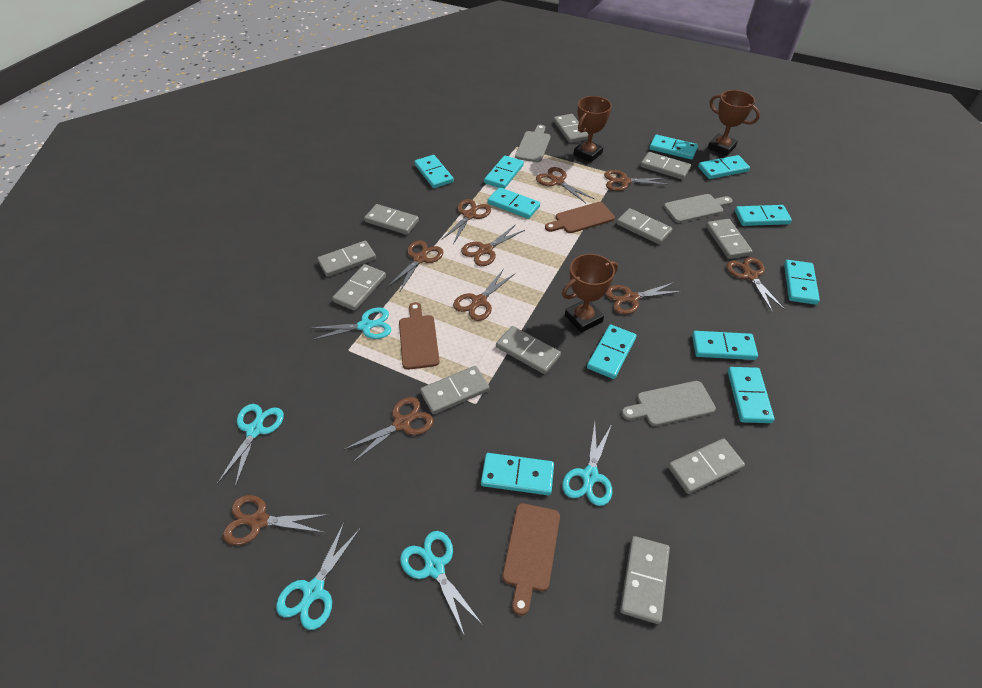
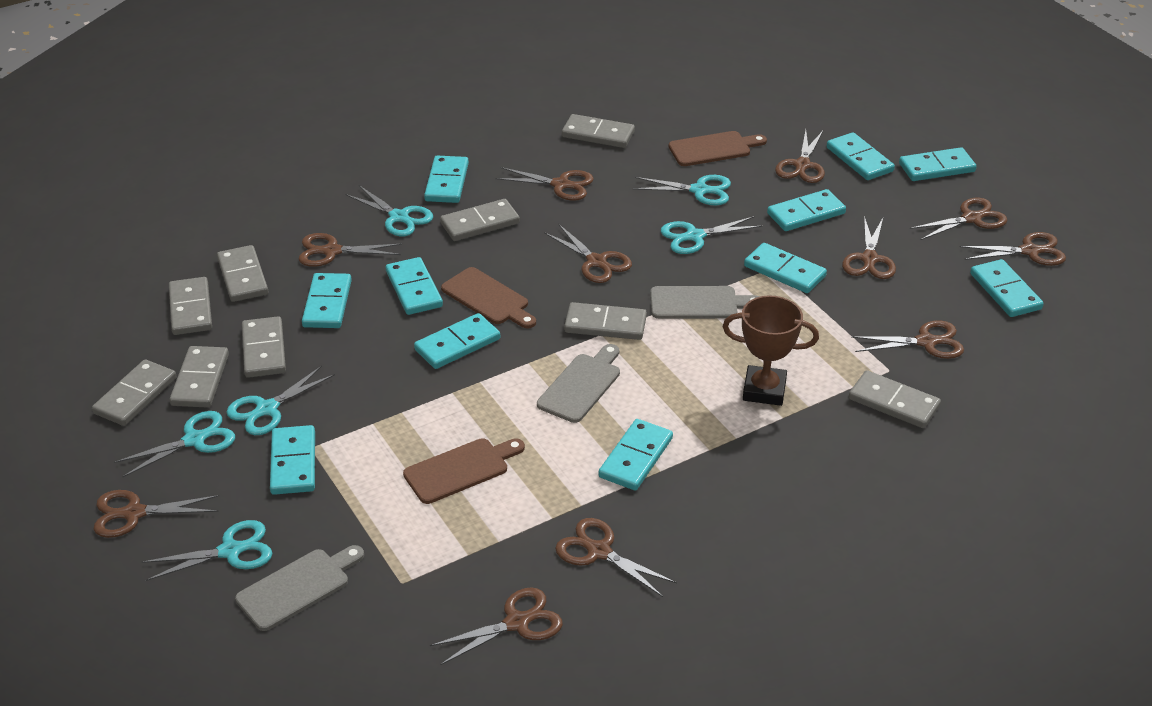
brown scissors: [223,495,329,545] [343,397,434,463] [387,241,443,291] [441,199,491,244] [453,269,515,321] [461,224,525,266] [536,167,594,203] [604,170,670,191] [605,282,682,315] [726,257,785,312] = 10 -> [93,490,219,538] [298,233,402,267] [430,587,563,665] [495,167,594,201] [544,225,632,283] [555,518,677,597] [775,130,825,183] [842,216,896,279] [851,320,964,359] [910,197,1008,240] [960,232,1066,266] = 11
brown trophy: [562,254,618,333] [573,96,612,162] [708,90,760,156] = 3 -> [723,295,819,406] = 1
grey domino: [317,241,376,277] [332,264,386,311] [364,204,419,235] [420,366,490,414] [496,326,561,374] [554,114,588,143] [617,208,672,244] [620,536,670,624] [640,152,691,180] [668,438,745,494] [706,219,753,259] = 11 -> [92,359,176,426] [169,277,212,335] [170,346,229,408] [217,245,268,302] [242,316,286,378] [440,199,520,241] [562,114,635,148] [564,302,647,340] [849,370,941,428] = 9
turquoise scissors: [217,404,284,487] [276,522,361,630] [311,307,391,340] [400,531,483,637] [562,422,612,506] = 5 -> [114,411,235,477] [142,520,273,581] [226,366,335,435] [345,185,433,236] [633,175,731,205] [661,216,762,254] = 6

